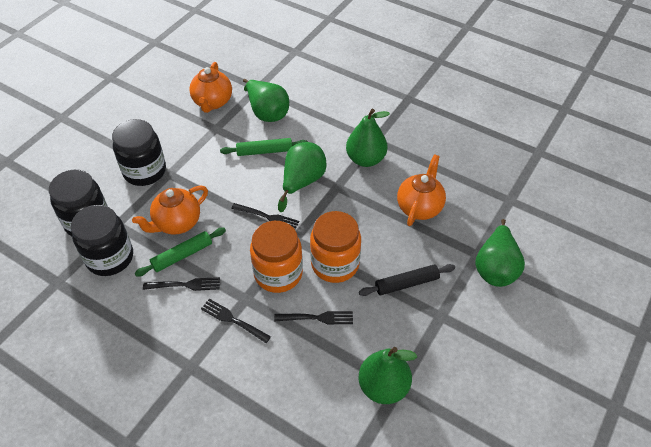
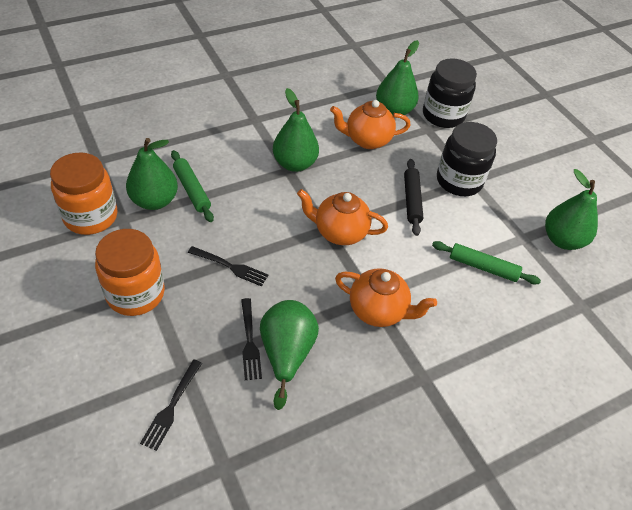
black fork: [143,277,220,291] [201,299,271,343] [231,203,299,228] [274,311,353,324] = 4 -> [140,359,202,451] [188,246,268,287] [241,298,262,380] = 3
black jar: [49,170,108,236] [71,205,133,276] [112,119,166,186] = 3 -> [423,58,477,128] [437,122,497,196] = 2

